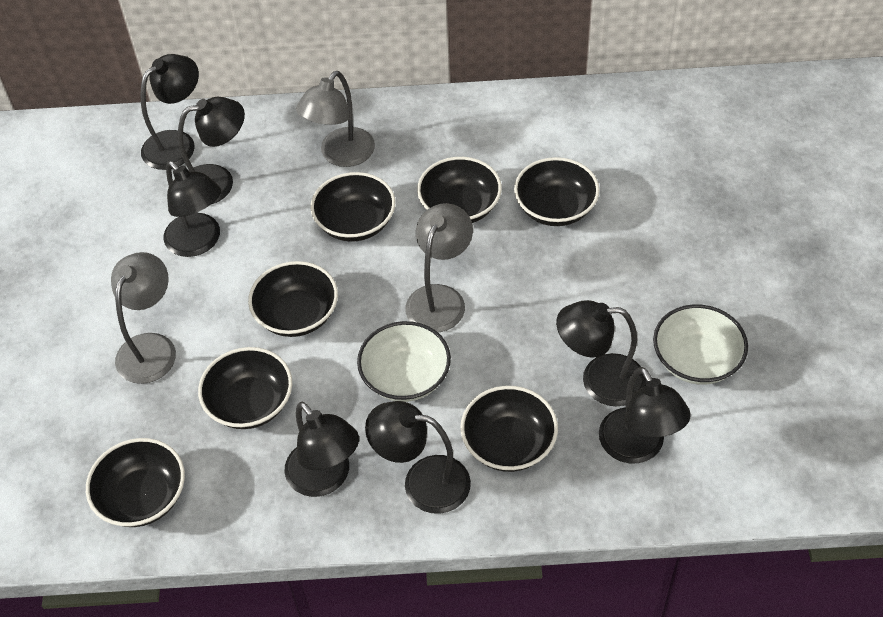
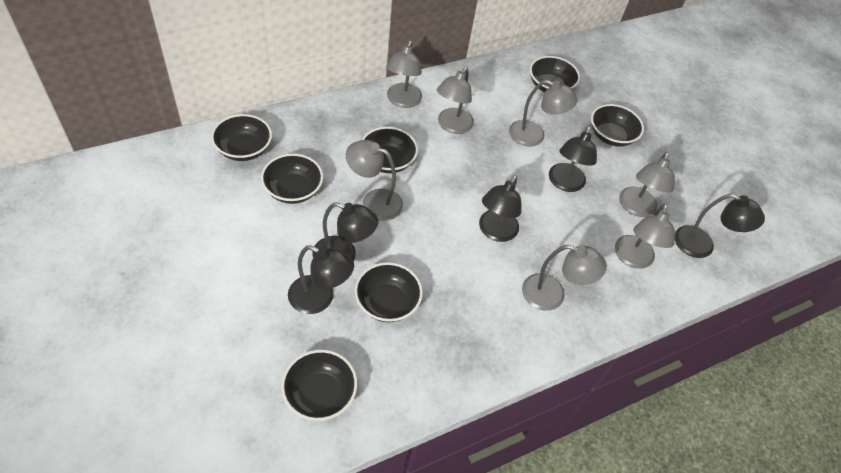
black lamp: [141,54,199,170] [163,161,221,257] [178,97,245,204] [284,402,359,497] [365,401,471,514] [556,300,646,406] [599,367,691,463] = 7 -> [288,245,354,314] [312,202,378,261] [479,175,521,242] [549,126,597,192] [675,194,765,258] = 5
grey lamp: [111,252,176,384] [296,71,375,167] [405,203,473,332] = 3 -> [346,140,403,221] [386,41,422,108] [437,67,474,134] [509,80,578,147] [522,245,607,311] [615,204,675,269] [619,152,675,217] = 7
white bowl: [357,321,451,402] [653,305,748,385] = 2 -> none = 0

